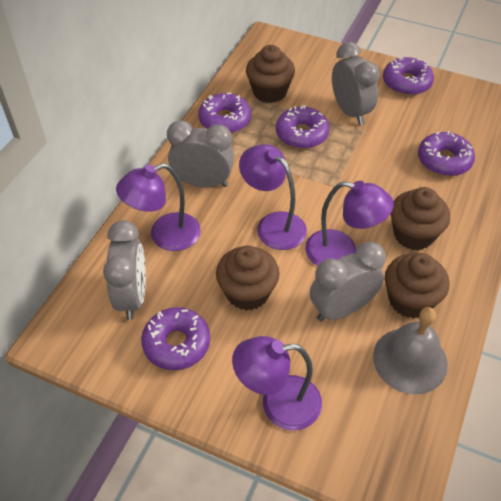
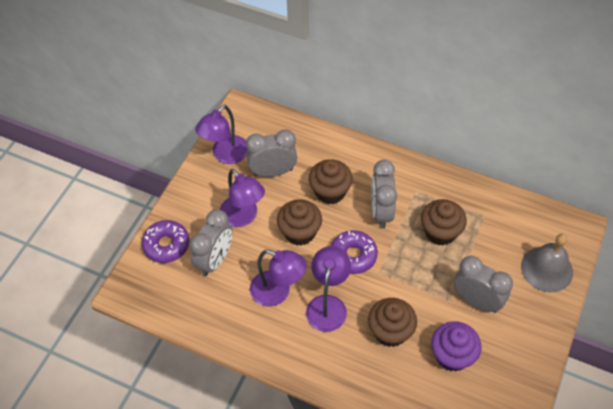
purple cupcake: none = 0 -> [431,321,482,372] = 1
purple donut: [141,307,210,370] [198,93,251,133] [276,105,330,149] [383,56,434,95] [418,131,475,176] = 5 -> [142,220,189,263] [331,230,378,274] = 2

